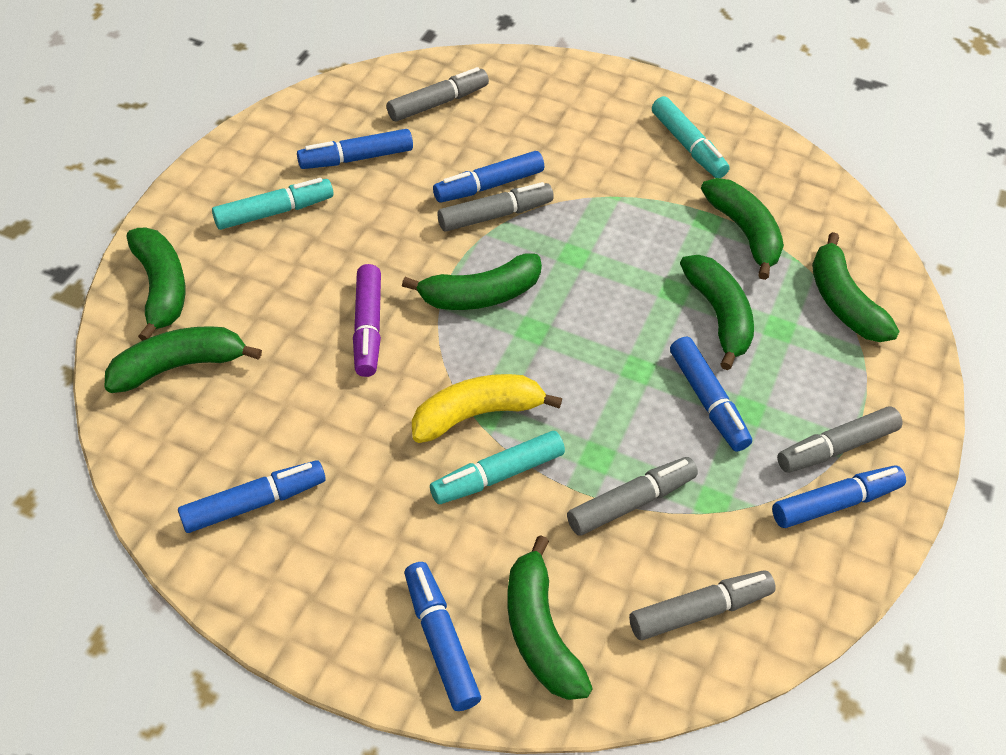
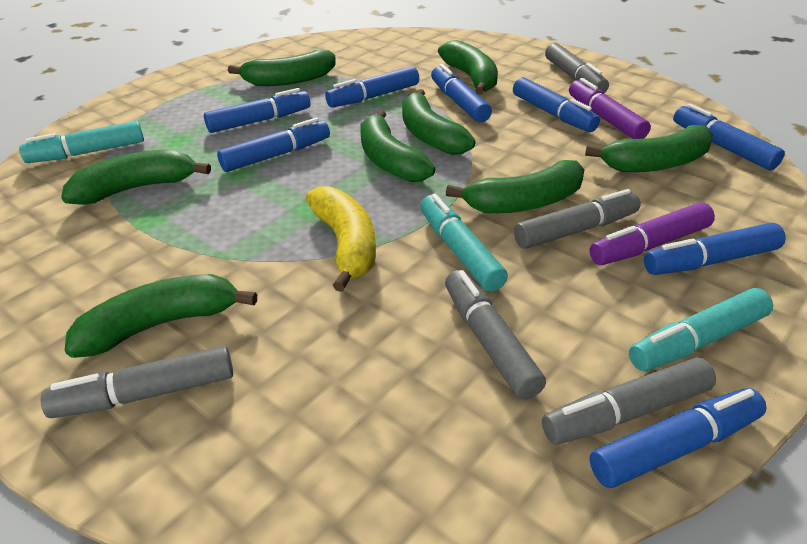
blue marker: [178,460,325,533] [297,129,413,169] [404,562,481,711] [433,151,544,203] [670,336,752,452] [772,466,906,528] = 6 -> [204,88,310,133] [217,118,330,172] [325,66,419,108] [431,64,492,122] [513,77,600,132] [590,388,767,488] [644,223,786,275] [673,104,785,170] = 8
green banana: [105,326,262,393] [127,228,185,341] [402,253,542,310] [507,535,593,700] [680,255,754,370] [701,178,784,280] [812,232,900,342] = 7 -> [61,149,211,205] [64,274,257,358] [228,50,335,86] [360,110,435,182] [402,89,476,155] [438,40,498,95] [446,160,585,213] [585,125,713,172] = 8
purple marker: [353,264,381,377] = 1 -> [569,78,651,139] [590,202,715,265] = 2

